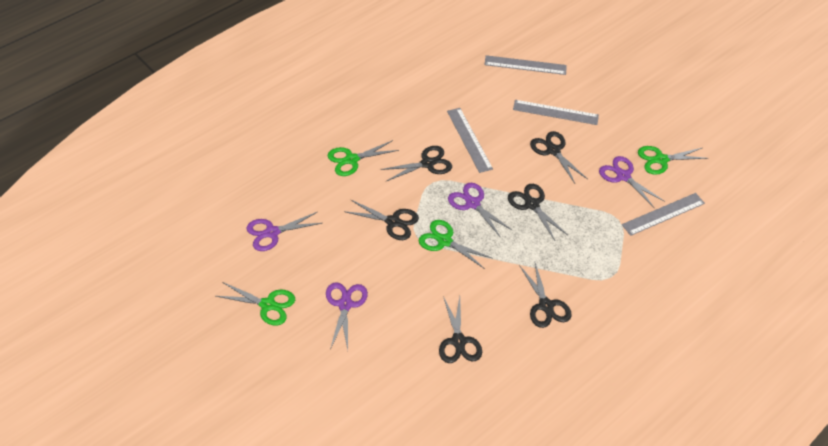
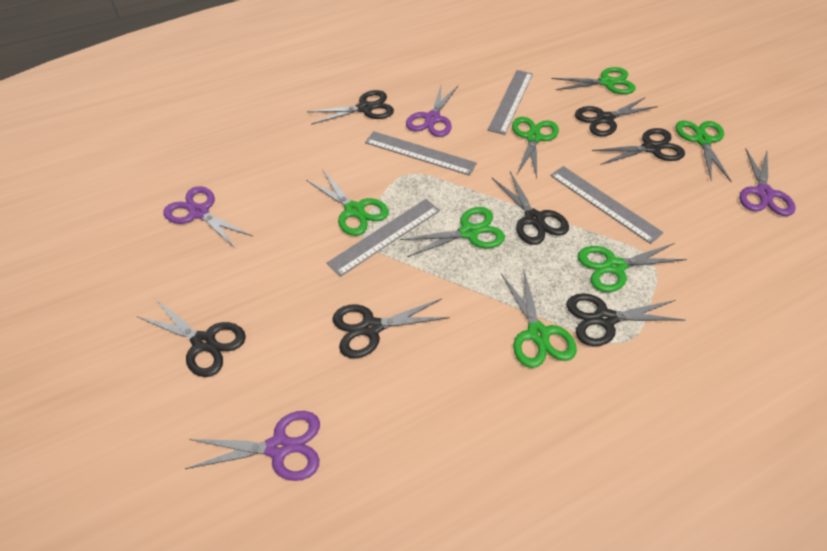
black scissors: [344,199,419,240] [380,146,452,181] [439,296,482,363] [508,184,568,240] [519,263,572,328] [530,131,587,183] = 6 -> [138,299,246,377] [308,90,394,125] [332,299,450,358] [492,172,569,245] [566,293,686,346] [575,98,658,136] [592,128,685,165] = 7
green scissors: [216,282,295,325] [327,140,399,176] [419,220,493,269] [638,146,709,175] = 4 -> [306,169,389,236] [400,207,505,257] [501,269,577,368] [512,117,559,178] [552,67,636,94] [578,243,687,292] [675,121,732,182] = 7

